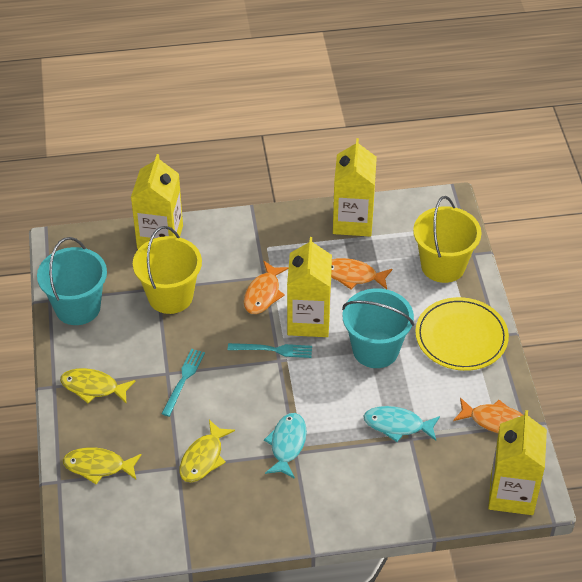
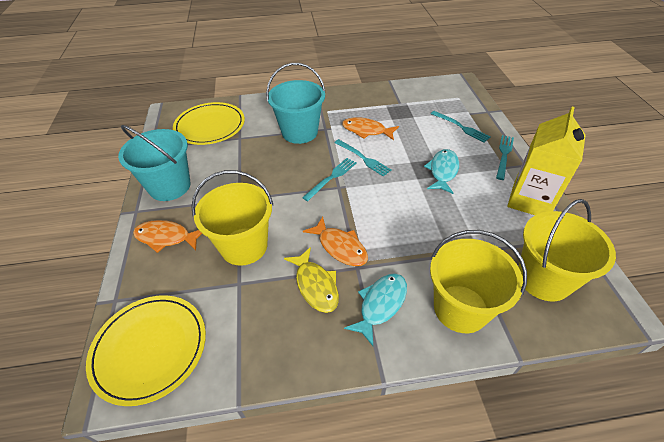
turquoise fork: [161,349,205,417] [228,343,312,358] = 2 -> [302,158,357,201] [334,139,392,177] [431,111,490,142] [496,135,514,180] = 4
yellow bucket: [133,226,202,314] [413,196,482,283] = 2 -> [191,170,273,266] [430,230,527,333] [519,199,616,301] = 3
yellow carton: [131,154,183,249] [287,237,332,337] [333,138,377,237] [488,410,547,515] = 4 -> [507,107,586,215] = 1
yellow fish: [60,368,135,404] [63,447,141,484] [180,420,235,482] = 3 -> [284,247,339,313] = 1
yellow plate: [415,297,509,371] = 1 -> [86,295,206,406] [173,102,245,145] = 2

